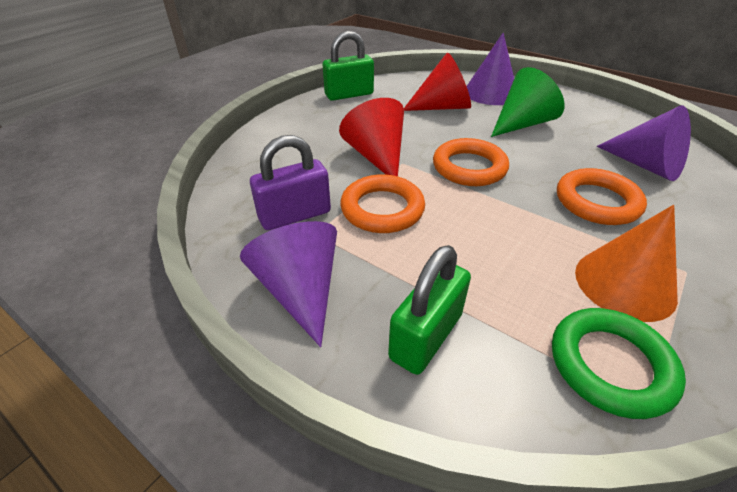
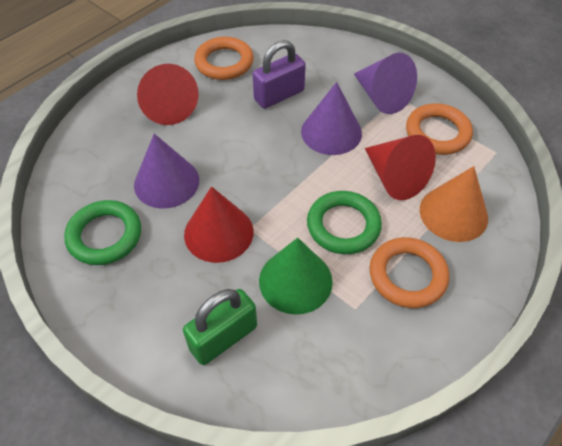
green padlock: [323,31,374,101] [388,245,471,375] = 2 -> [183,289,257,365] = 1
green ring: [552,308,686,419] = 1 -> [64,200,141,265] [307,191,382,254] = 2
red cone: [339,98,404,176] [404,52,471,111] = 2 -> [137,64,199,125] [184,186,254,263] [365,135,436,200] = 3

